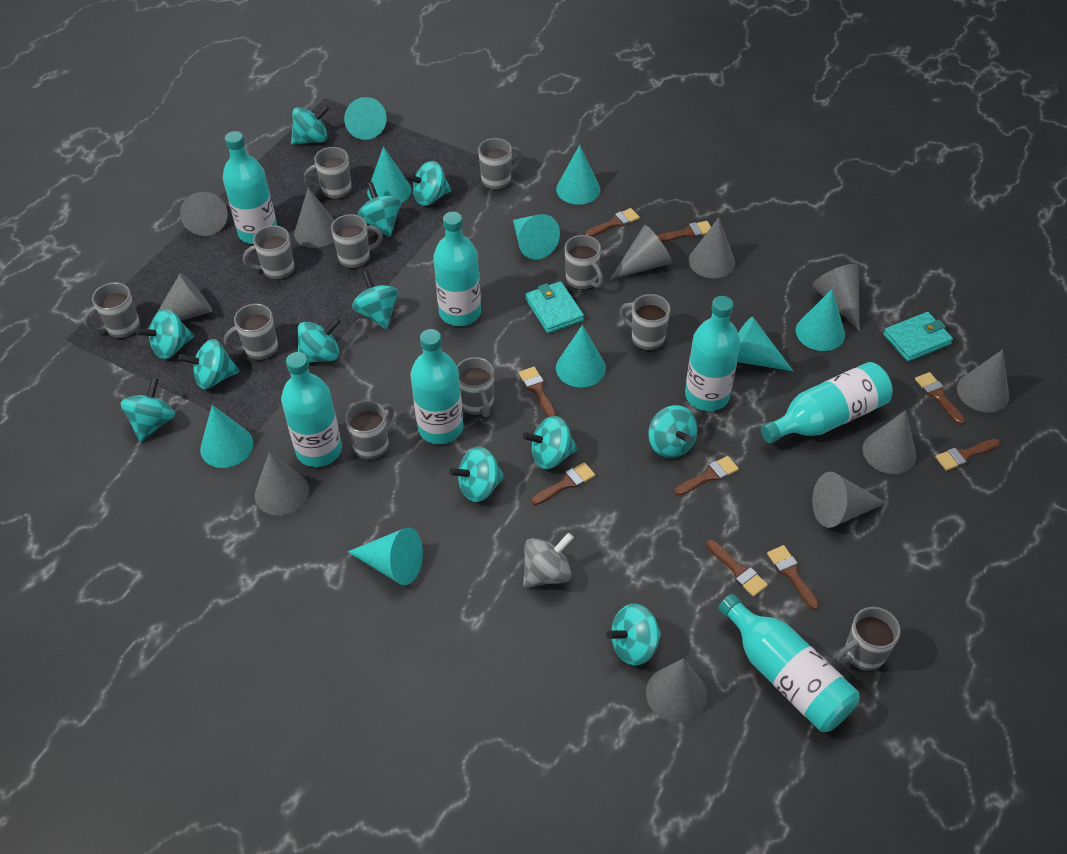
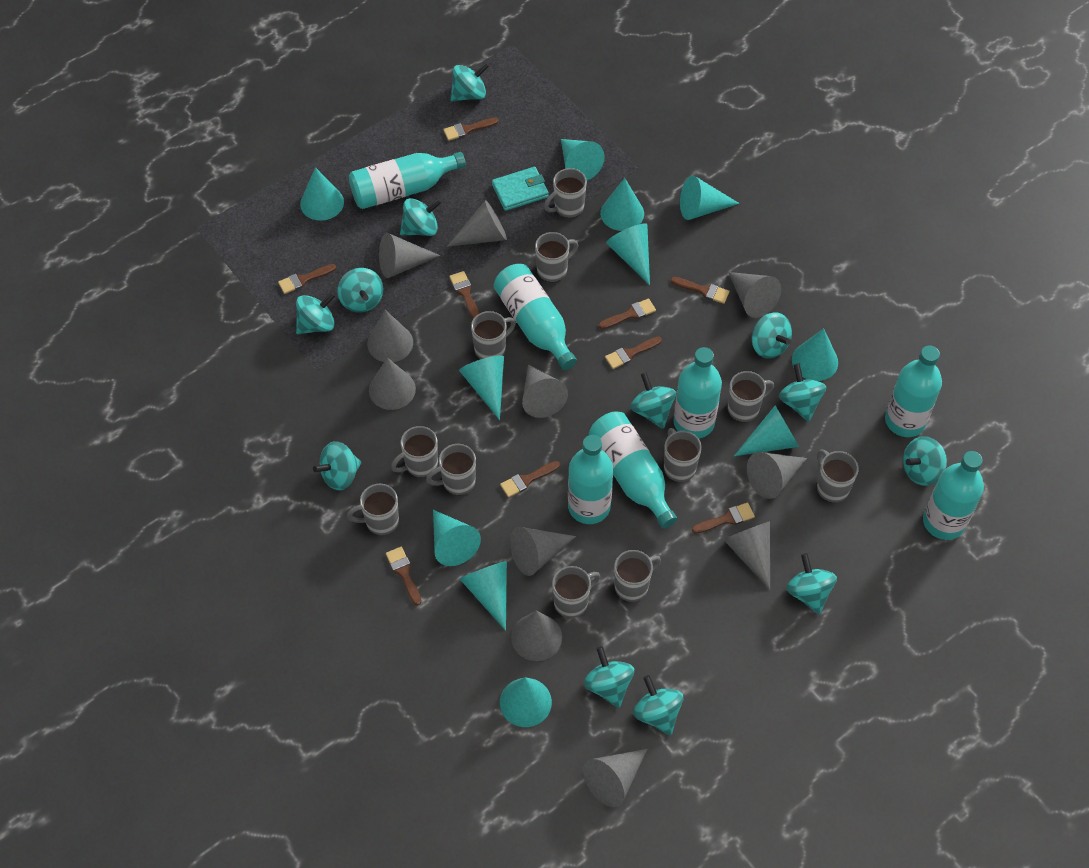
grey spinning top: [523,533,574,588] = 1 -> none = 0
turquoise cone: [200,405,253,468] [344,97,387,140] [348,527,423,585] [367,146,412,203] [513,214,560,260] [556,145,600,204] [556,325,606,387] [737,317,793,371] [796,289,845,351] = 9 -> [300,167,344,221] [433,510,481,566] [459,355,504,420] [460,561,507,631] [500,677,552,727] [561,139,605,180] [600,178,644,231] [606,223,650,285] [680,176,740,220] [734,405,799,456] [792,328,838,381] = 11
turquoise wallet: [525,281,584,333] [883,312,953,361] = 2 -> [492,167,549,211] = 1

